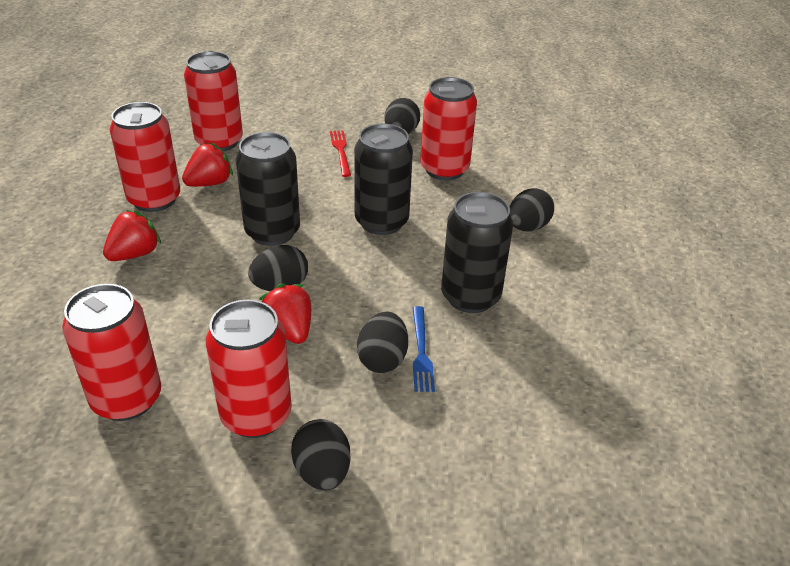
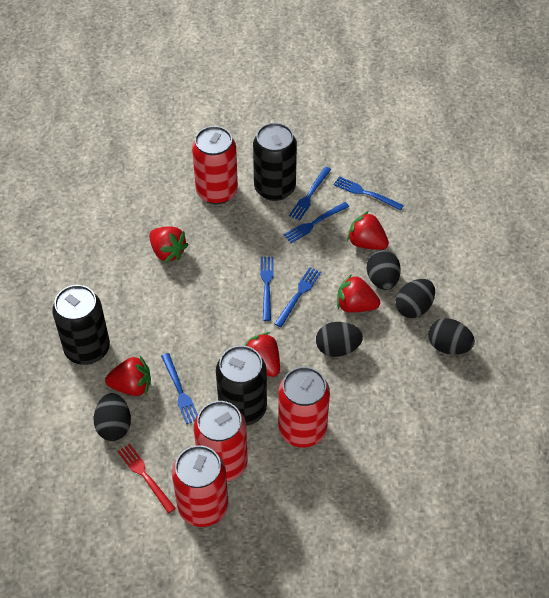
blue fork: [413,306,435,392] = 1 -> [161,353,198,424] [260,257,274,321] [275,267,321,327] [283,202,349,243] [289,166,331,221] [334,176,404,210] = 6
red can: [62,284,161,421] [110,102,180,212] [184,51,243,151] [206,300,292,438] [420,77,477,180] = 5 -> [172,445,228,527] [192,126,238,204] [194,401,248,481] [278,367,330,448] = 4
red strawberry: [103,210,161,261] [182,143,233,187] [259,283,311,344] = 3 -> [105,356,151,396] [149,226,189,263] [244,332,280,377] [337,274,380,313] [347,211,389,250] = 5

